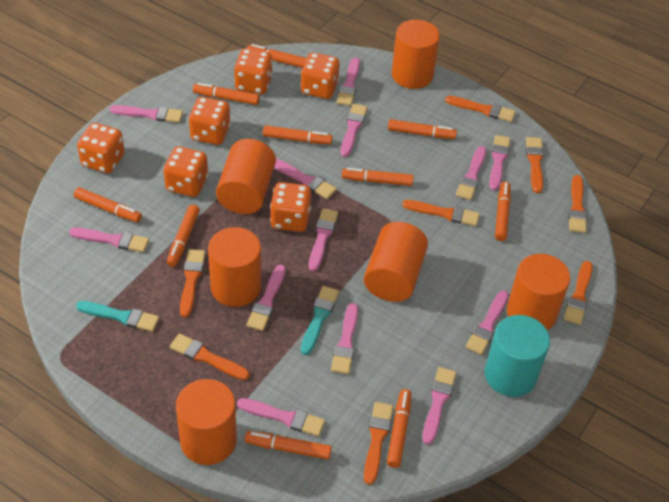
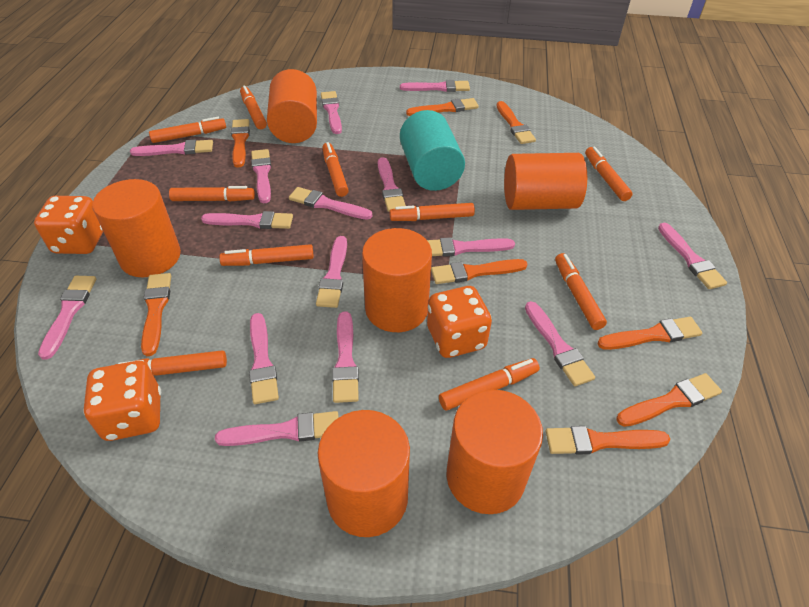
orange dice: [77,123,125,173] [163,146,208,197] [189,97,231,145] [234,49,273,94] [270,182,311,232] [300,53,340,99] = 6 -> [34,196,103,254] [83,361,161,441] [427,286,492,358] = 3
pink brush: [69,227,149,252] [110,105,183,123] [237,398,325,437] [246,265,286,331] [274,159,337,199] [309,208,338,271] [331,303,358,374] [337,58,360,106] [341,104,367,157] [422,367,456,445] [456,146,486,200] [466,290,509,355] [489,135,510,191] = 13 -> [38,276,96,360] [130,139,213,156] [201,211,293,229] [215,411,339,446] [249,313,279,404] [251,149,271,203] [289,187,372,220] [316,236,347,308] [321,91,342,134] [332,311,359,403] [378,157,406,212] [400,80,470,92] [427,237,515,257] [525,301,595,386] [658,223,727,289] = 15
turquoise brush: [76,301,159,332] [301,286,339,355] = 2 -> none = 0

